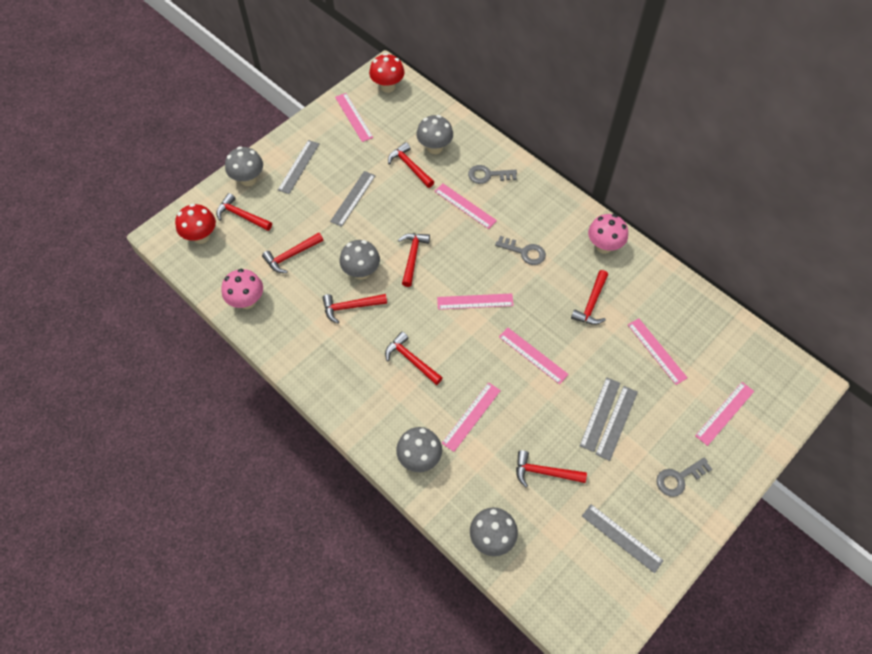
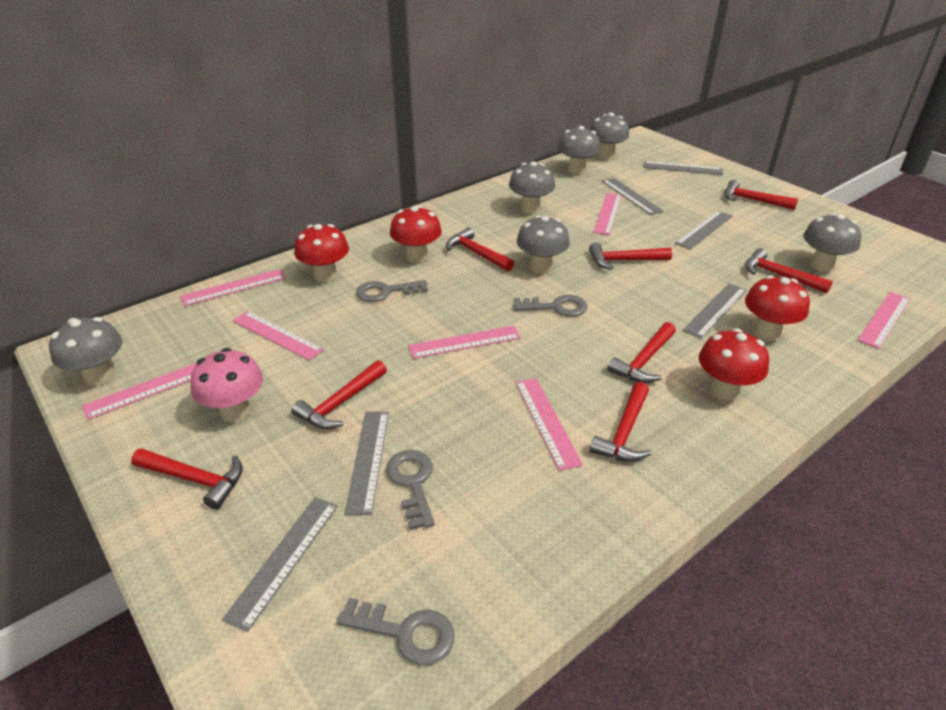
grey key: [468,165,517,184] [495,236,546,265] [656,457,712,497] = 3 -> [337,598,455,665] [356,280,428,302] [386,450,435,530] [513,295,588,317] = 4
grey mushroom: [225,146,263,186] [340,240,380,280] [396,427,442,472] [416,115,453,154] [470,507,518,556] = 5 -> [49,317,122,386] [509,161,555,214] [517,215,570,274] [558,126,600,174] [590,112,629,160] [803,213,861,272] = 6
grey ruler: [278,140,320,194] [330,171,376,227] [580,377,620,452] [582,504,664,573] [595,386,638,461] = 5 -> [222,497,338,632] [344,411,389,515] [602,177,664,215] [644,161,723,175] [675,211,733,249] [683,283,747,339] = 6
pink mushroom: [221,269,263,309] [588,214,628,254] = 2 -> [190,348,263,422] = 1
red mushroom: [175,204,216,244] [369,53,405,93] = 2 -> [294,224,349,282] [390,206,442,263] [699,329,769,400] [745,275,810,341] = 4

